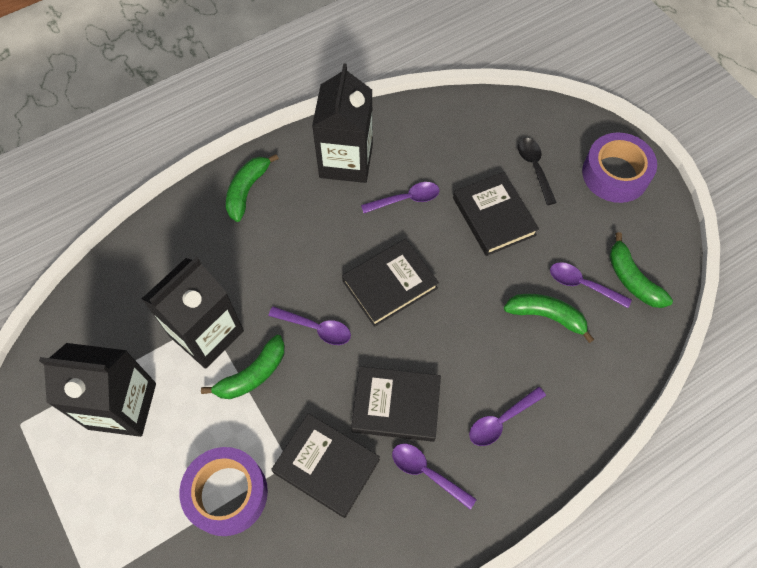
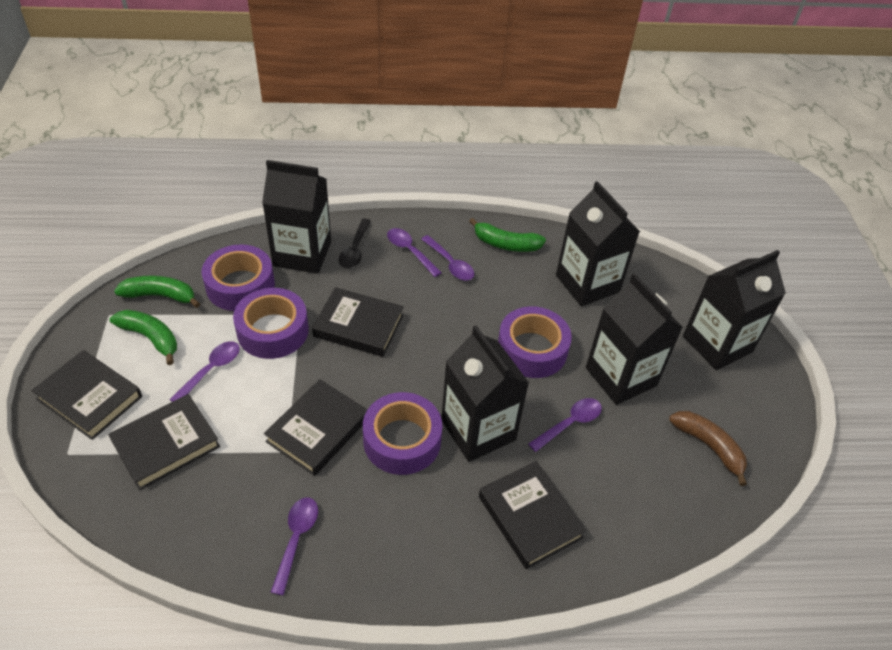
black book: [271,413,380,518] [342,239,439,327] [351,366,441,442] [453,172,539,256] = 4 -> [31,350,142,440] [109,394,220,490] [264,379,367,476] [312,287,404,357] [479,461,587,569] = 5
black carton: [39,343,156,437] [142,257,244,369] [312,63,373,183] = 3 -> [262,160,331,274] [441,325,529,462] [556,181,640,306] [586,273,683,405] [683,250,786,370] = 5
brown banana: none = 0 -> [669,411,747,486] = 1
green banana: [201,335,285,399] [226,154,279,222] [504,294,594,343] [610,232,673,308] = 4 -> [110,310,177,365] [114,276,200,308] [469,218,546,252] = 3
purple tape: [179,447,268,536] [582,132,657,203] = 2 -> [202,244,275,311] [233,288,309,359] [363,392,442,475] [498,306,572,378] = 4

